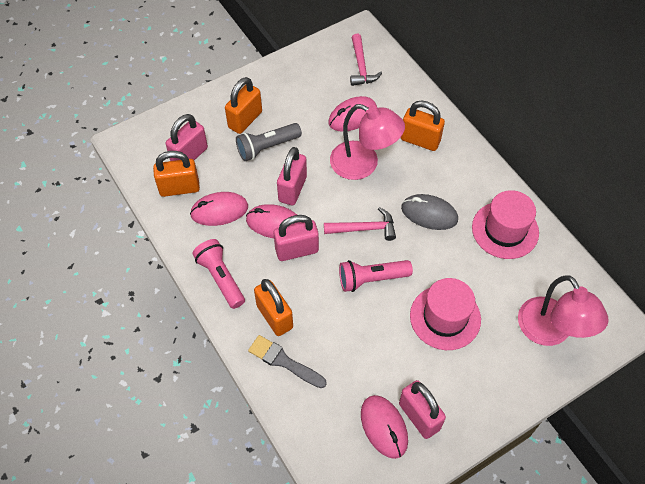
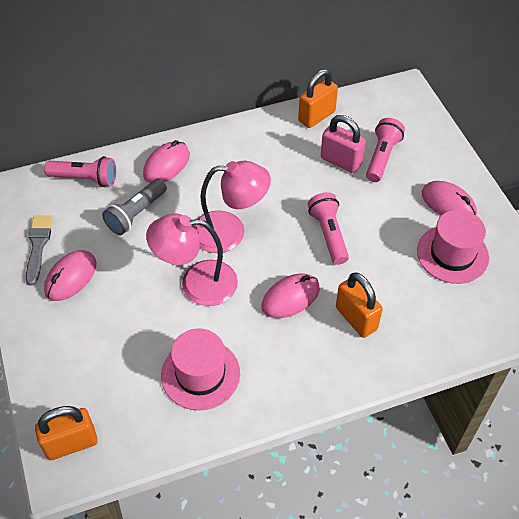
grey mouse: [401,194,458,230] = 1 -> none = 0
orange padlock: [153,151,200,197] [225,77,262,134] [254,279,293,336] [401,101,445,151] = 4 -> [35,406,98,460] [298,69,338,128] [336,272,383,338] = 3
pink flashlight: [192,239,245,309] [339,260,413,292] = 2 -> [44,156,116,187] [308,192,349,265] [366,118,405,182] = 3
pink hammer: [324,207,396,241] [350,34,382,86] = 2 -> none = 0
pink padlock: [166,114,208,161] [274,215,319,261] [277,147,307,205] [399,380,446,439] = 4 -> [321,115,366,173] = 1

